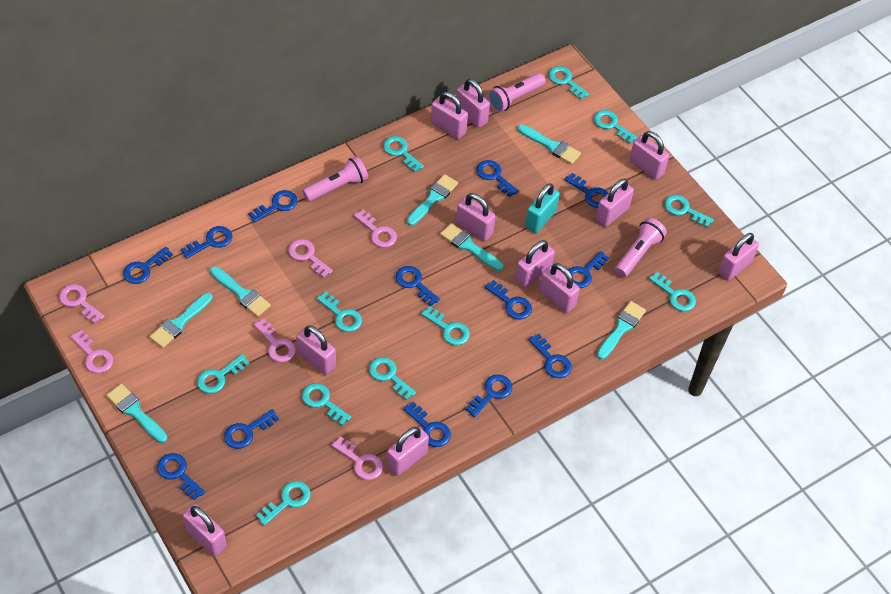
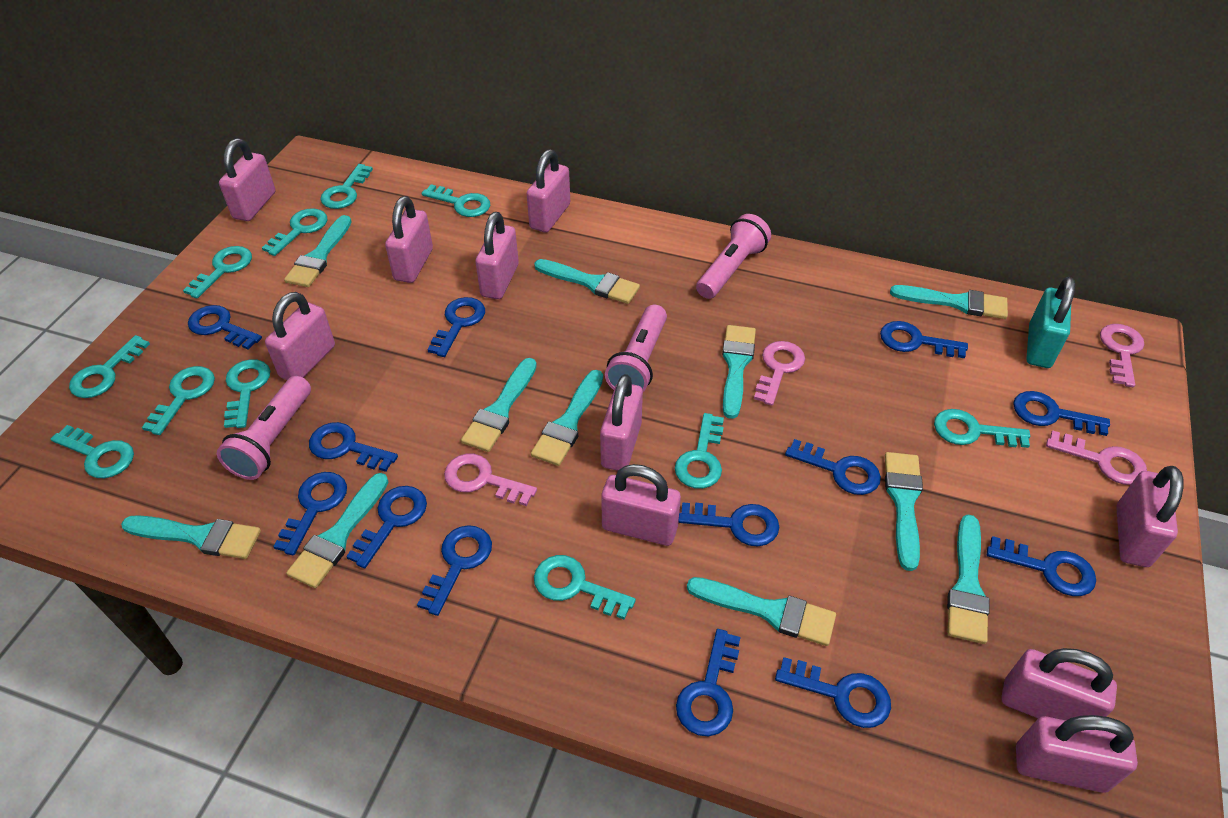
pink key: [59,284,105,324] [70,330,114,373] [254,318,296,362] [288,239,333,278] [331,436,383,480] [354,210,397,248] = 6 -> [444,454,537,506] [754,341,805,406] [1046,430,1147,485] [1100,324,1144,387] = 4
pink padlock: [183,504,227,556] [296,325,336,375] [387,427,429,476] [431,92,468,139] [456,79,490,128] [456,193,496,241] [515,240,555,288] [539,263,580,313] [596,179,634,227] [629,131,669,180] [718,233,759,281] = 11 -> [219,138,276,221] [265,292,335,380] [385,196,433,283] [475,212,519,299] [527,149,570,232] [600,374,643,471] [601,464,681,546] [1002,648,1117,720] [1016,715,1138,793] [1116,466,1183,567] = 10
turquoise brush: [106,384,167,443] [150,293,213,348] [210,266,271,317] [407,174,458,226] [440,223,504,271] [518,124,581,164] [597,301,646,359] = 7 -> [121,515,261,559] [284,215,352,287] [286,473,388,588] [461,358,537,452] [531,370,603,466] [534,259,640,304] [687,577,836,646] [722,325,756,419] [885,452,923,571] [890,285,1008,319] [947,514,990,644] = 11

